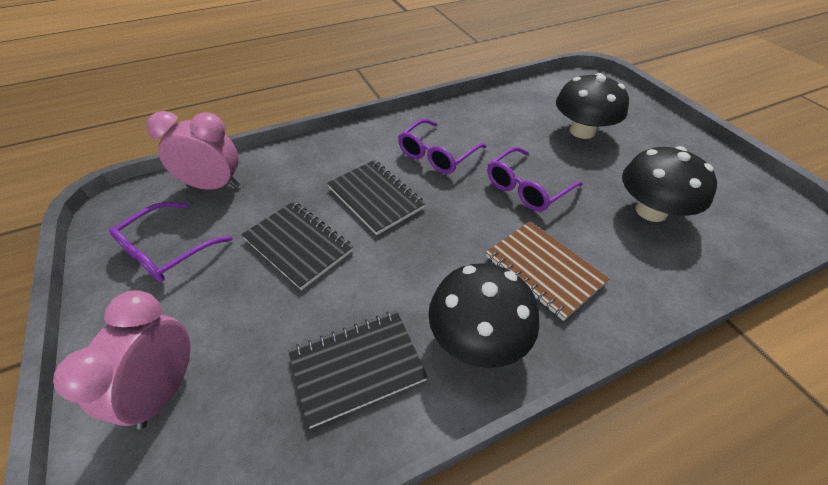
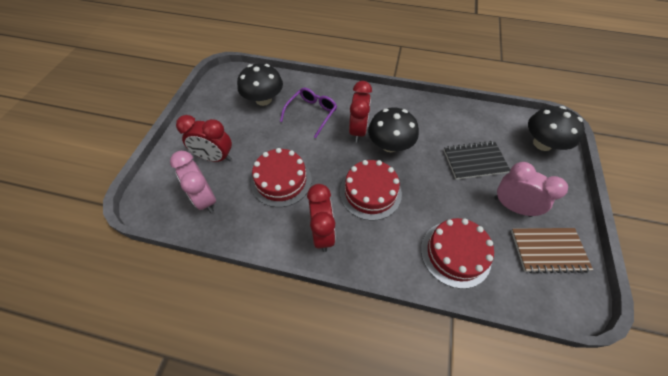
black notebook: [241,201,353,290] [288,311,428,429] [327,160,425,235] = 3 -> [444,141,510,180] = 1
purple glasses: [109,202,232,281] [398,119,487,174] [487,147,583,212] = 3 -> [280,88,337,138] = 1
red cake: none = 0 -> [251,148,312,207] [340,160,402,221] [421,218,494,289] = 3
red clock: none = 0 -> [176,115,232,162] [307,184,336,252] [349,81,372,143] = 3

